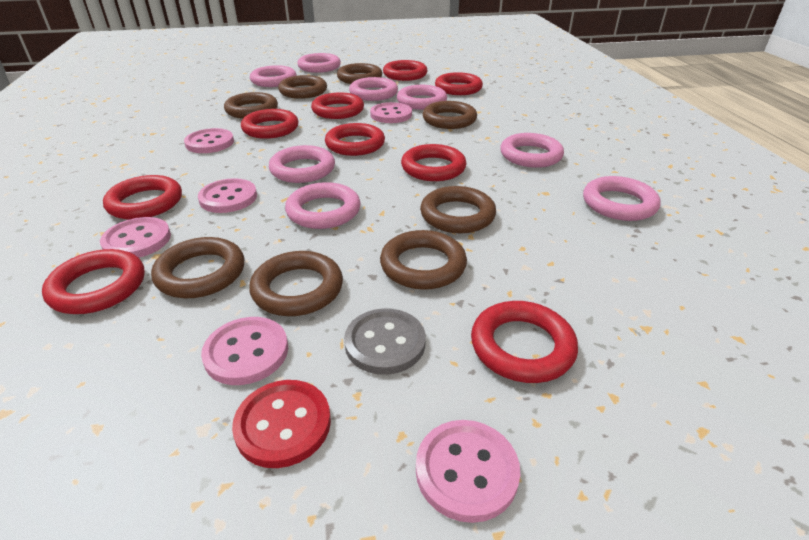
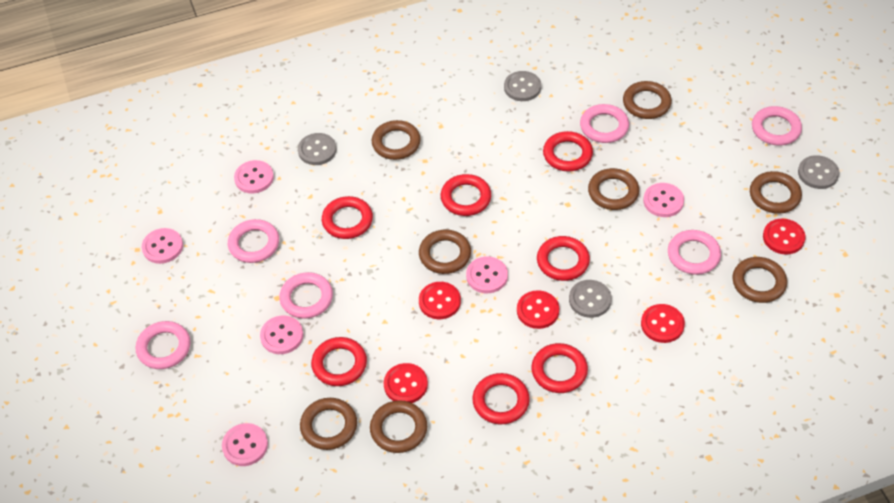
grey button: [344,308,426,375] = 1 -> [298,133,337,165] [504,71,541,101] [569,280,612,318] [798,155,839,189] = 4
pink ring: [250,65,297,87] [269,145,335,183] [285,182,361,229] [297,53,341,73] [349,77,398,101] [397,85,447,110] [500,133,564,168] [583,176,661,221] = 8 -> [136,321,190,369] [228,219,279,263] [279,272,333,319] [580,104,629,143] [668,230,721,275] [752,106,802,146] = 6
red button: [232,380,331,468] = 1 -> [384,363,428,403] [419,282,461,319] [517,290,559,329] [641,304,685,343] [763,219,806,254] = 5
red ring: [42,249,145,314] [103,175,182,220] [241,109,298,139] [311,92,364,119] [325,123,385,156] [383,60,427,81] [401,144,466,181] [435,72,483,95] [471,301,578,383] = 9 -> [311,337,367,386] [322,196,373,239] [441,174,491,216] [472,373,530,424] [531,343,588,393] [537,236,590,281] [543,131,593,172] = 7

